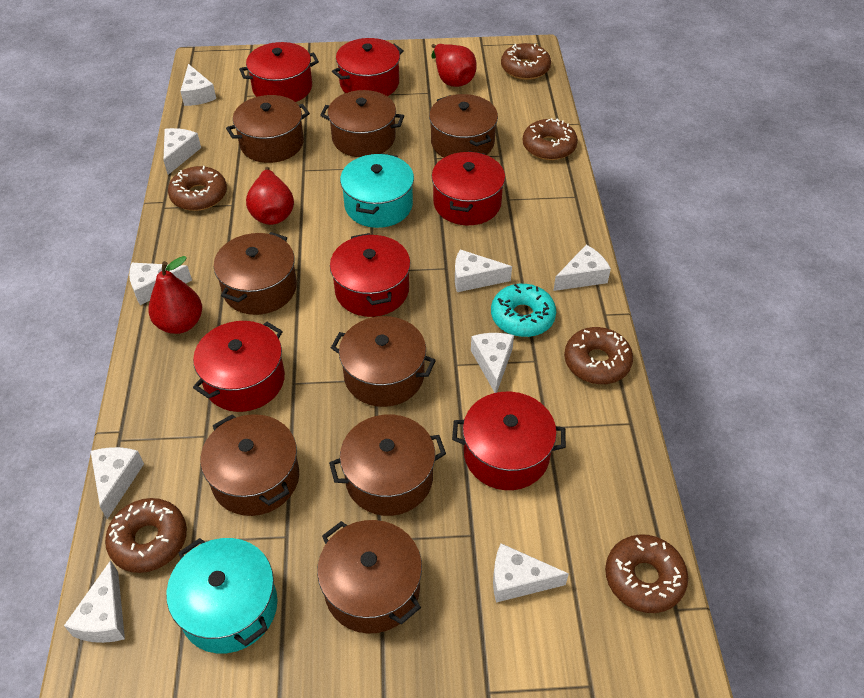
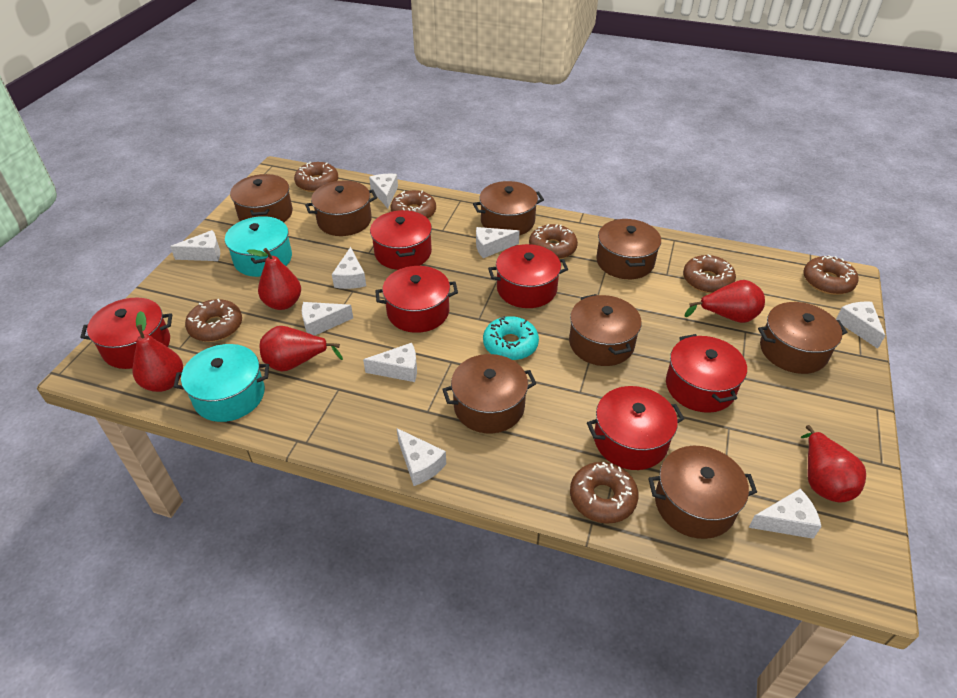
brown donut: [105,498,187,573] [168,166,227,211] [501,43,551,80] [523,118,578,160] [564,327,633,384] [605,534,688,613] = 6 -> [185,299,242,342] [294,162,338,192] [391,190,436,219] [529,224,578,259] [570,462,639,524] [683,254,736,293] [803,255,859,295] = 7
red pear: [148,256,202,334] [246,167,294,225] [431,44,477,87] = 3 -> [132,311,183,392] [247,248,301,310] [260,326,343,372] [684,280,765,323] [801,425,866,503] = 5

